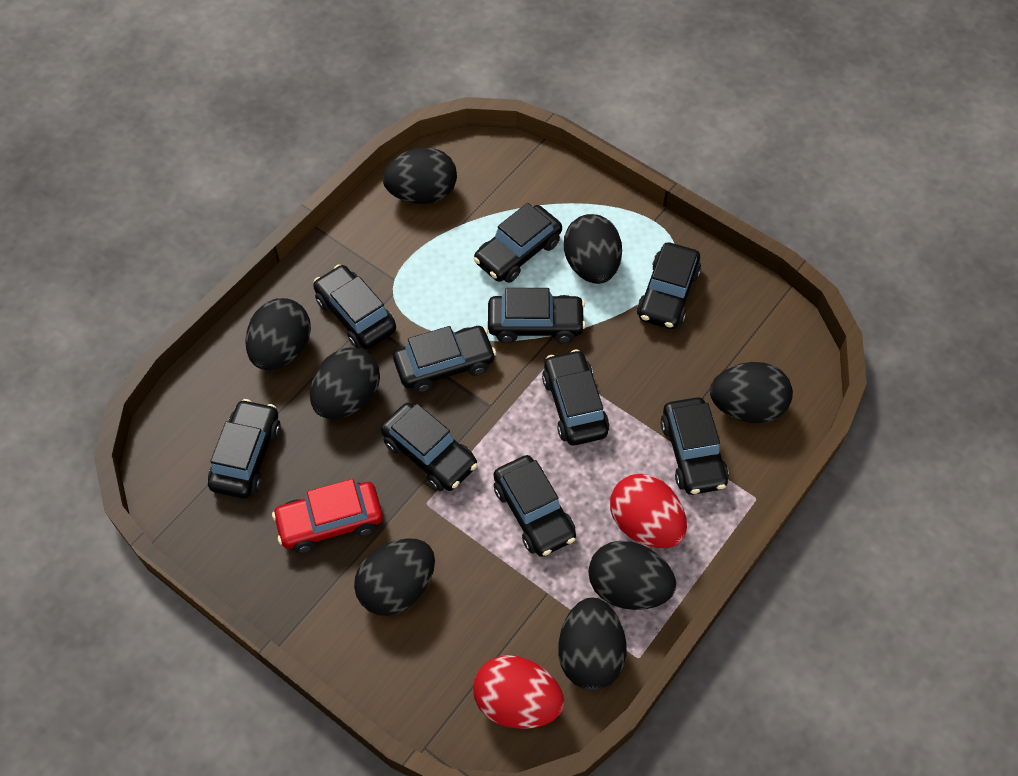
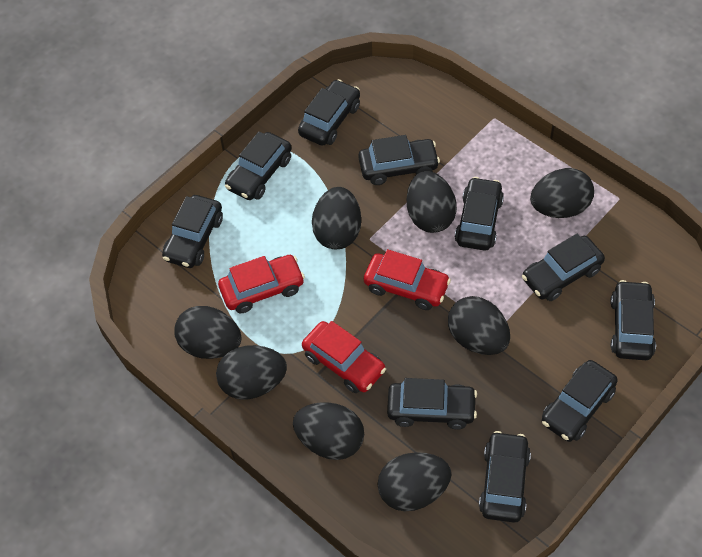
red car: [272,479,383,553] = 1 -> [218,255,305,313] [302,321,386,393] [364,249,451,310] = 3
red egg: [473,655,564,729] [610,474,687,548] = 2 -> none = 0

